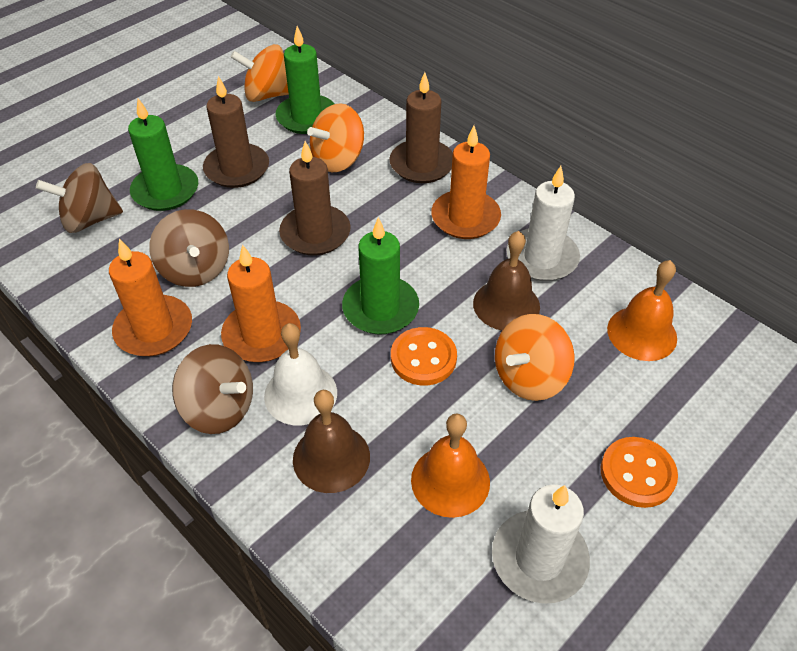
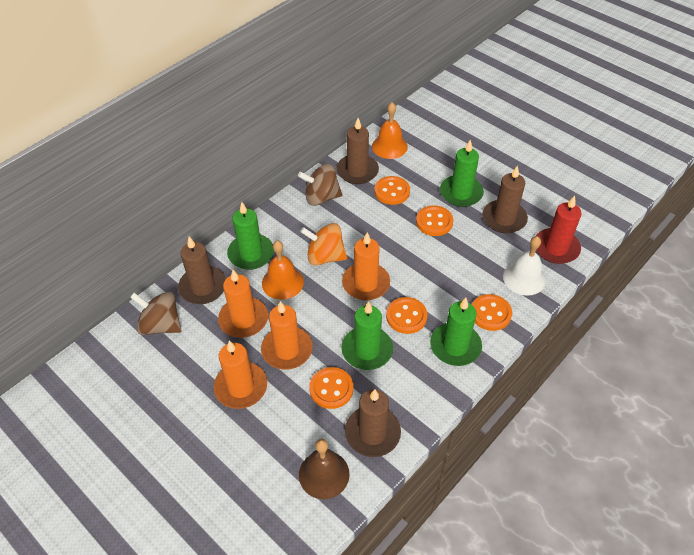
brown bell: [293,390,370,493] [473,231,540,331] = 2 -> [299,439,350,499] = 1
brown candle: [203,76,269,188] [279,141,351,255] [389,72,453,183] = 3 -> [178,237,226,304] [337,118,379,184] [345,389,401,457] [482,165,528,233] = 4
brown spinning top: [36,163,123,233] [149,209,229,287] [172,344,253,434] = 3 -> [130,292,181,335] [298,164,342,206] = 2
green candle: [128,98,198,211] [275,26,334,134] [342,217,419,334] = 3 -> [227,202,274,270] [341,301,393,370] [430,298,482,366] [440,139,484,207] = 4
orange button: [391,327,457,385] [601,437,678,508] = 2 -> [309,367,353,409] [374,176,410,205] [386,297,427,334] [416,205,453,236] [472,294,512,331] = 5
orange candle: [109,239,192,356] [221,244,301,362] [431,126,501,239] = 3 -> [214,341,267,409] [218,270,268,338] [261,301,313,370] [342,232,390,300] = 4
orange spinning top: [231,44,289,102] [307,103,364,172] [495,314,575,401] = 3 -> [300,223,347,266] = 1
red candle: none = 0 -> [536,196,582,264] = 1
white candle: [492,484,590,604] [507,166,580,281] = 2 -> none = 0

